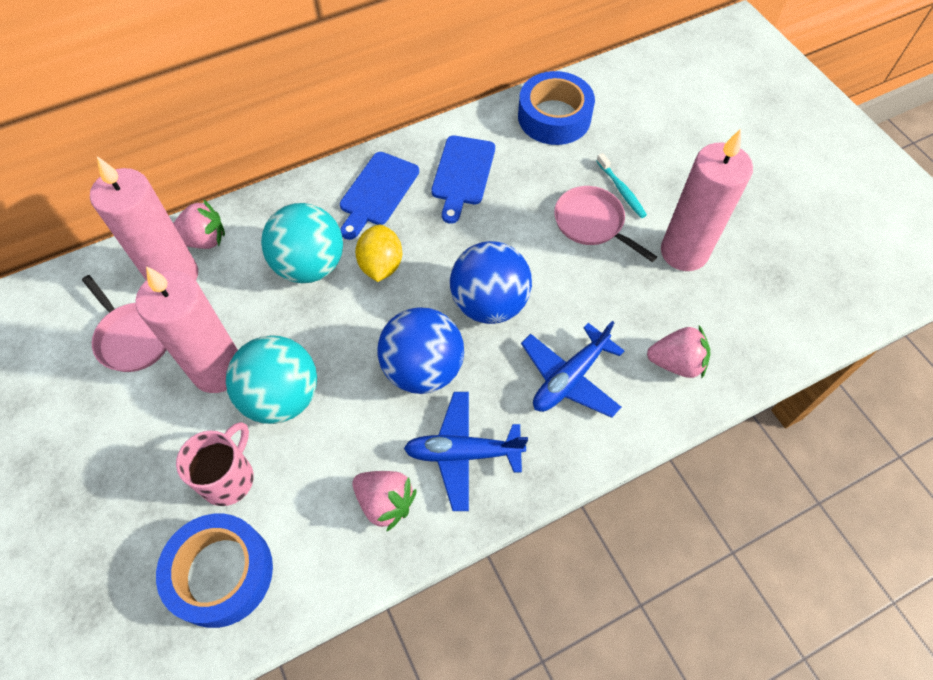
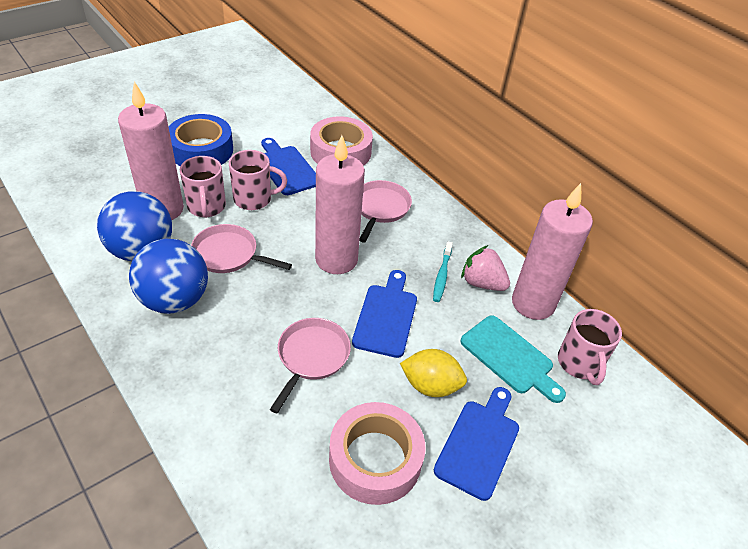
blue cutting board: [340,152,419,240] [431,135,495,224] = 2 -> [261,138,316,195] [352,270,417,358] [434,387,519,501] = 3
blue plane: [404,392,528,511] [521,321,624,418] = 2 -> none = 0
blue tape: [156,514,273,628] [518,71,595,145] = 2 -> [169,114,233,166] = 1
pink mug: [176,422,254,506] = 1 -> [180,156,226,218] [229,150,287,210] [558,309,622,385] = 3
pink pan: [82,275,167,372] [554,186,657,262] = 2 -> [191,224,292,273] [270,318,351,413] [359,180,412,243] = 3
pink strawberry: [173,199,225,249] [352,471,417,532] [647,326,710,378] = 3 -> [461,245,510,291] = 1
pink tape: none = 0 -> [310,116,373,166] [329,402,425,505] = 2
turquoise ball: [226,335,317,424] [261,203,343,283] = 2 -> none = 0
turquoise cutting board: none = 0 -> [460,315,566,403] = 1

